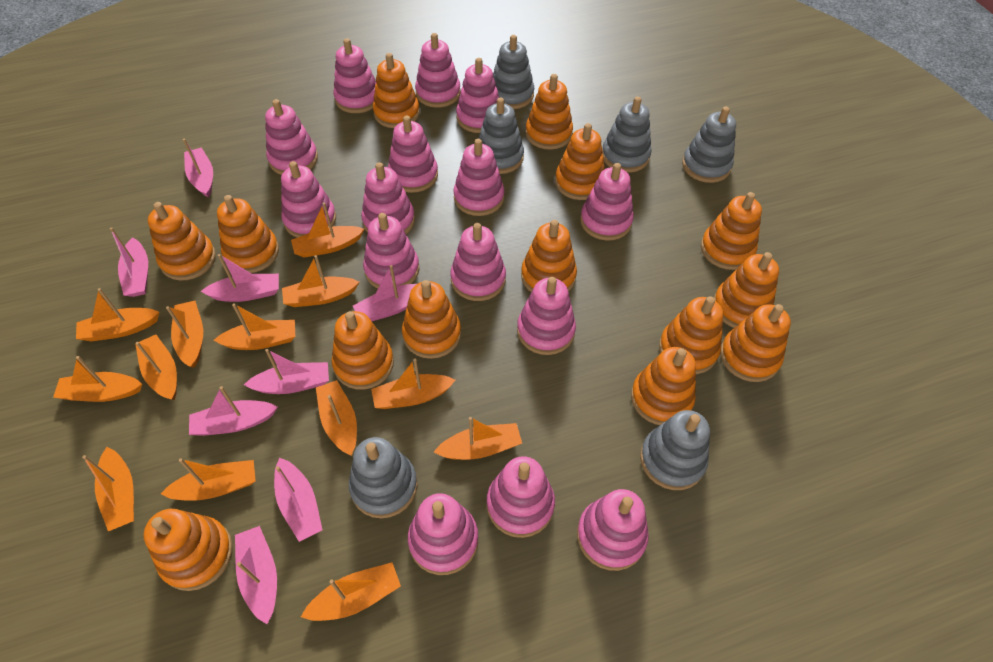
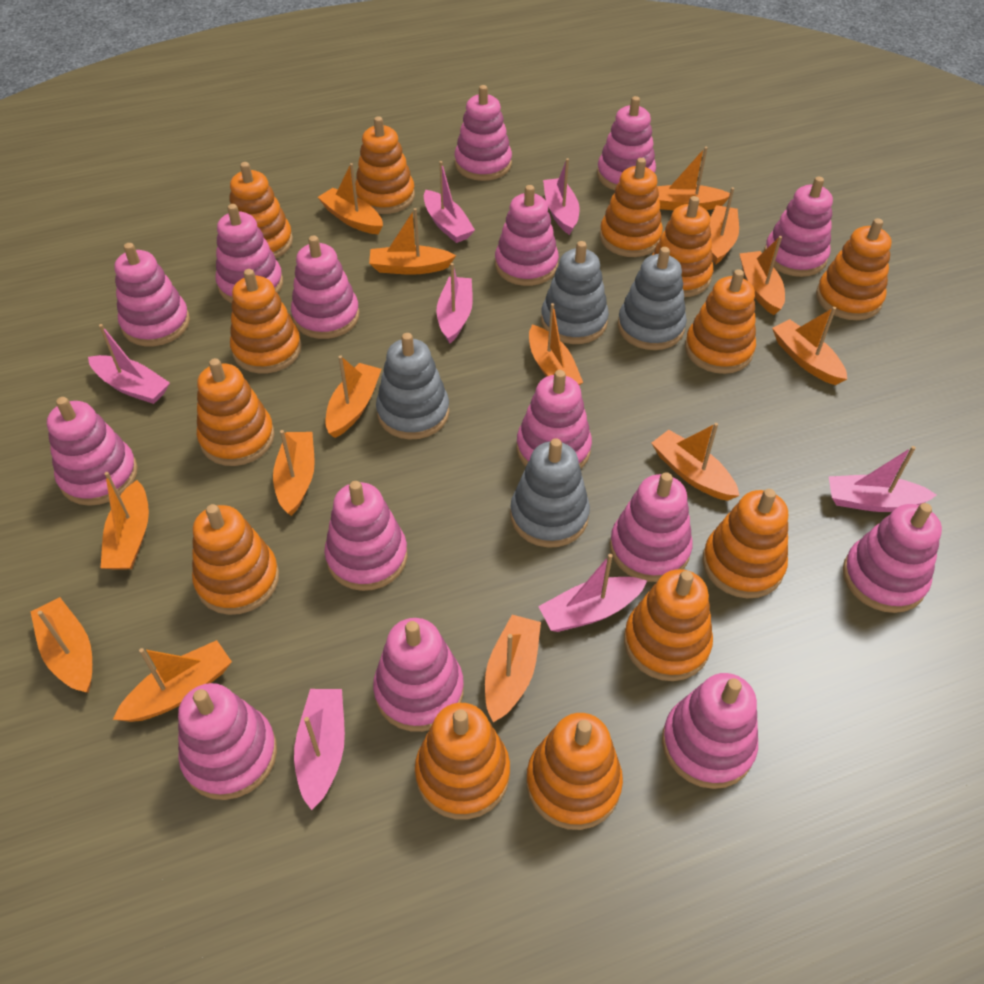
grey stacking toy: [349,437,418,518] [478,98,524,174] [493,35,534,109] [602,96,652,173] [640,410,710,490] [682,106,736,183] = 6 -> [376,333,449,439] [510,438,590,548] [541,241,609,344] [618,247,687,350] = 4
orange boat: [53,356,142,402] [76,288,159,342] [82,447,134,531] [135,334,177,400] [161,458,256,501] [166,301,203,368] [213,303,295,350] [282,255,359,307] [291,203,364,257] [301,563,401,621] [316,380,357,455] [371,359,455,409] [434,417,522,460] = 13 -> [30,597,92,693] [101,472,149,570] [113,640,232,722] [273,430,315,516] [318,163,383,234] [325,355,382,438] [369,208,456,275] [485,615,541,722] [529,303,583,385] [652,423,740,501] [657,147,730,210] [710,187,739,265] [739,236,785,315] [772,307,847,385] = 14
orange stacking toy: [144,509,233,591] [148,202,216,280] [217,195,279,273] [332,311,394,390] [373,53,420,128] [402,280,461,359] [521,220,577,292] [525,74,573,150] [555,123,605,200] [631,347,696,425] [659,296,723,374] [701,192,762,270] [714,252,779,328] [720,304,791,382] = 14 -> [192,504,279,615] [197,358,275,466] [229,162,293,259] [230,269,302,374] [355,116,415,214] [415,703,510,820] [526,713,623,830] [600,158,663,257] [624,569,713,681] [652,196,713,297] [685,269,756,374] [702,489,788,598] [816,218,891,320] = 13
pink boat: [110,227,148,297] [183,139,213,198] [189,386,277,436] [201,254,279,302] [235,526,277,624] [244,349,329,394] [274,458,323,542] [353,265,417,321] = 8 -> [88,324,170,404] [294,689,345,810] [424,161,475,243] [437,263,473,344] [538,554,647,632] [543,158,579,235] [829,446,937,512] = 7

